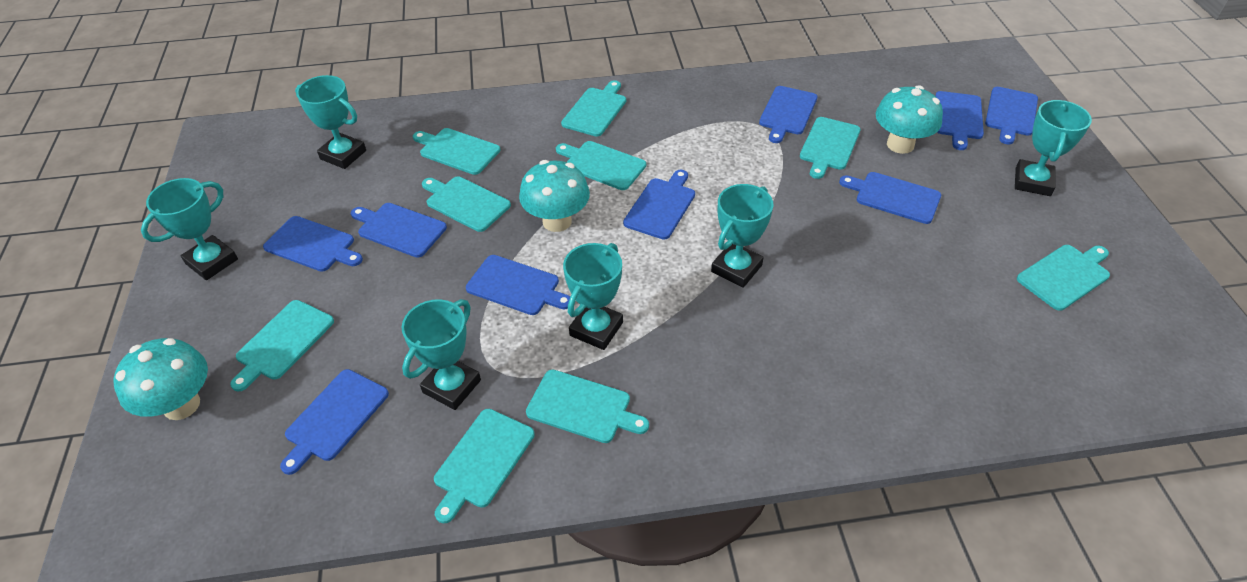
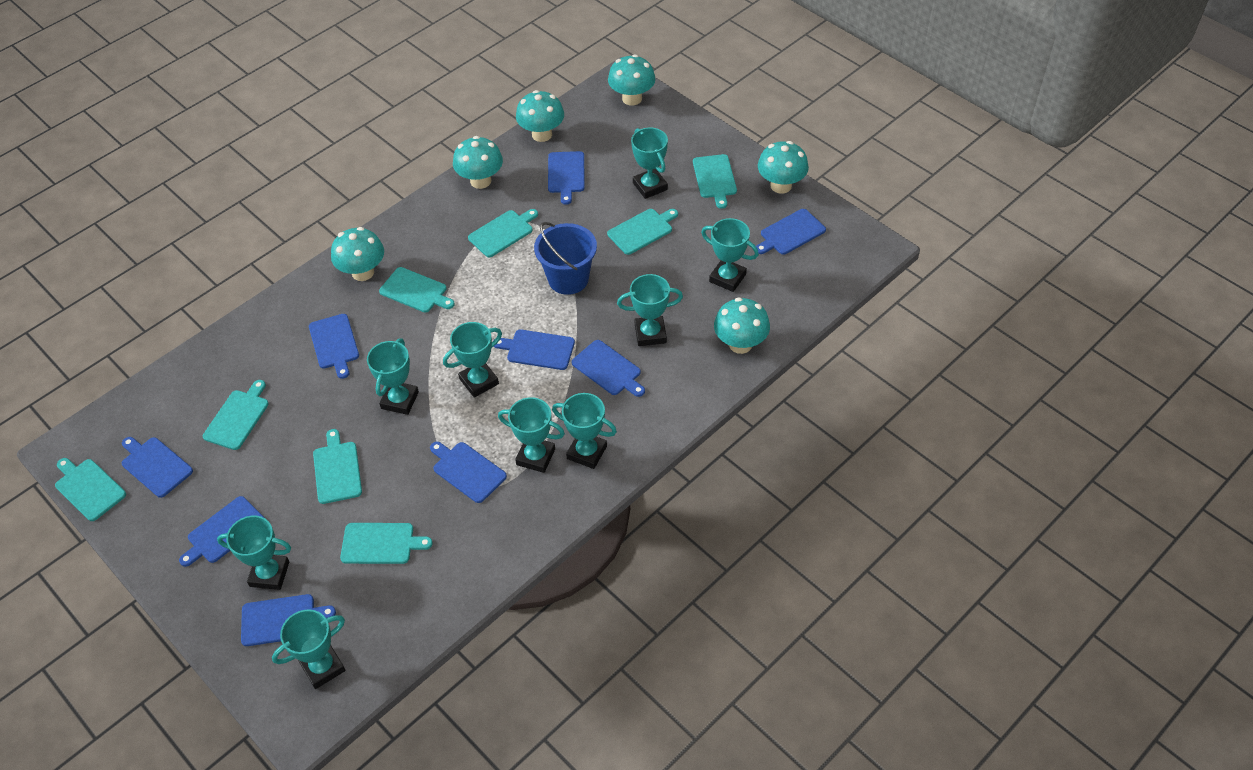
blue bucket: none = 0 -> [534,222,597,295] = 1
turquoise cutting board: [230,300,334,391] [413,128,500,175] [422,176,511,232] [434,409,535,524] [526,369,649,443] [556,141,646,190] [561,80,626,136] [800,117,861,179] [1017,245,1110,311] = 9 -> [55,458,126,521] [203,380,269,450] [313,429,362,504] [340,523,433,564] [379,267,455,312] [468,209,538,257] [607,209,678,255] [693,154,737,209] = 8
turquoise mushroom: [113,338,208,420] [519,160,590,232] [876,85,943,154] = 3 -> [331,227,384,281] [453,136,503,189] [516,90,564,142] [608,54,655,106] [714,297,770,354] [758,141,809,194] = 6
turquoise trophy: [141,178,238,280] [295,75,366,169] [402,299,481,410] [563,243,623,350] [711,184,774,288] [1015,100,1092,196] = 6 -> [217,516,291,590] [272,609,345,689] [367,338,419,415] [443,322,502,398] [498,397,565,473] [552,393,617,469] [617,274,683,346] [631,128,668,199] [701,218,759,292] = 9

